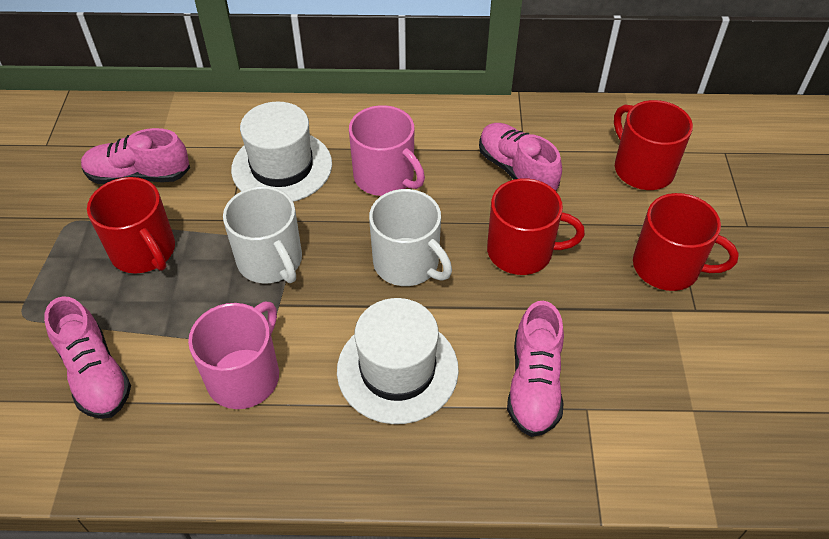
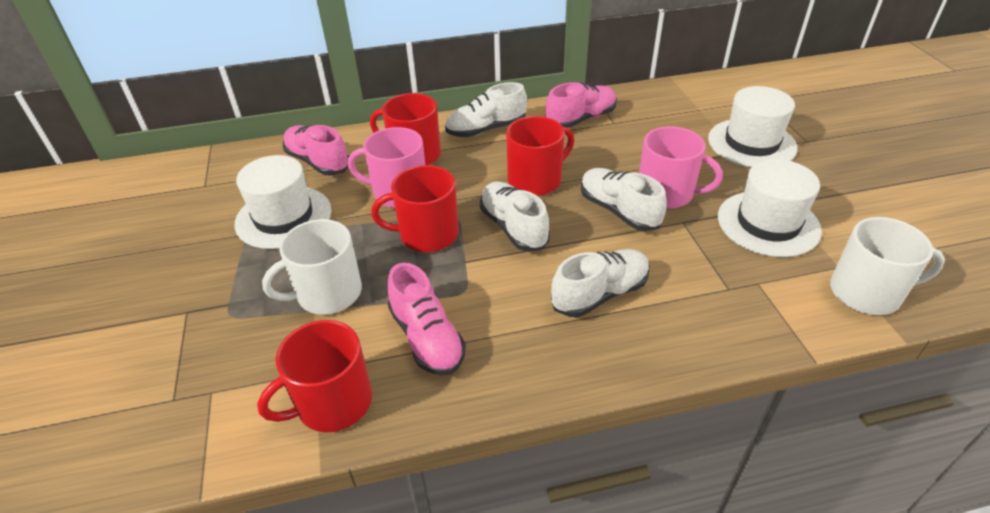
pink shoe: [44,296,131,419] [81,128,190,184] [479,123,562,191] [507,301,564,437] = 4 -> [283,125,349,175] [387,263,466,375] [545,82,617,128] = 3
white hat: [231,101,332,202] [337,298,459,424] = 2 -> [235,155,331,249] [708,86,797,167] [718,159,822,257] = 3
white shoe: none = 0 -> [445,82,527,137] [480,181,550,251] [551,249,650,317] [581,168,667,231] = 4

